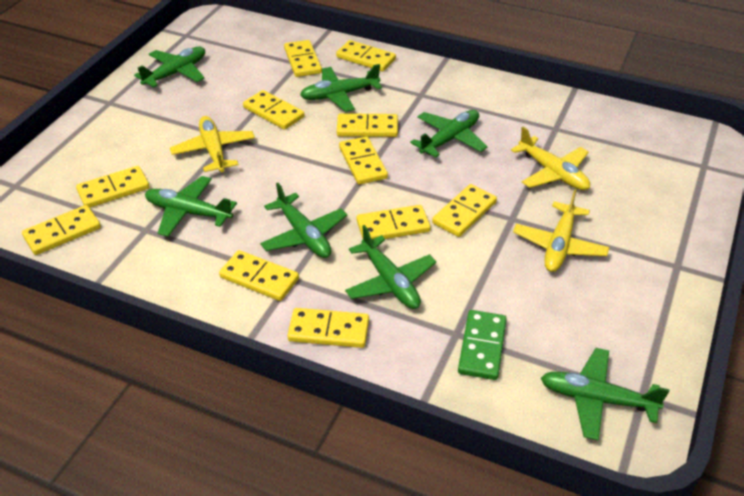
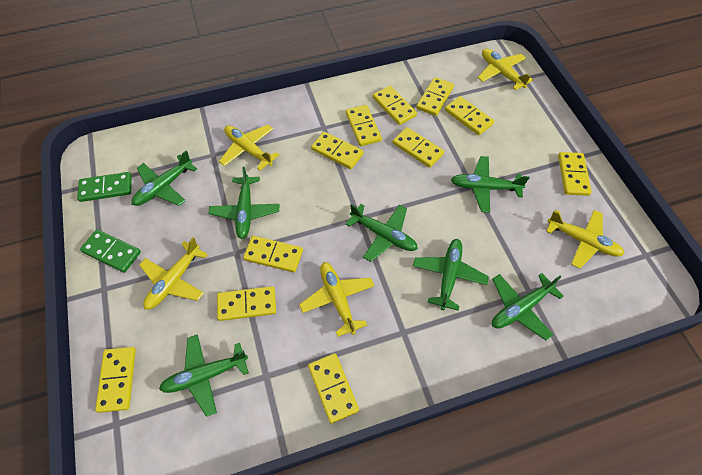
green domino: [458,310,507,380] = 1 -> [77,172,132,202] [80,229,141,273] = 2
yellow plane: [170,116,255,172] [511,127,590,190] [513,189,609,272] = 3 -> [139,237,208,310] [219,125,279,170] [299,262,374,337] [478,49,533,90] [546,210,624,269] = 5

